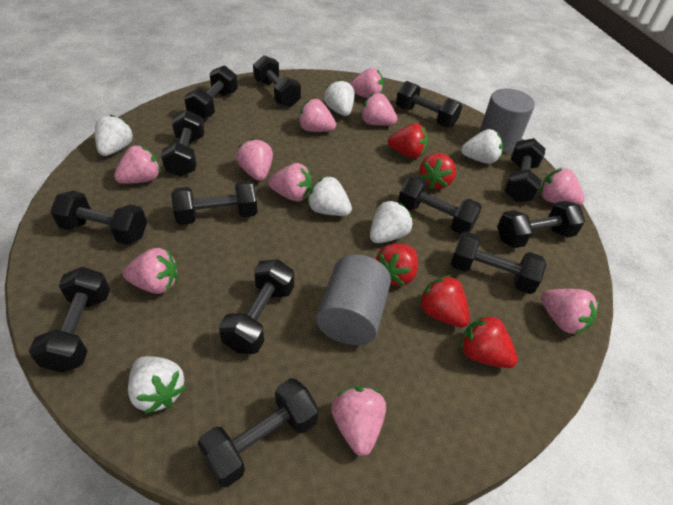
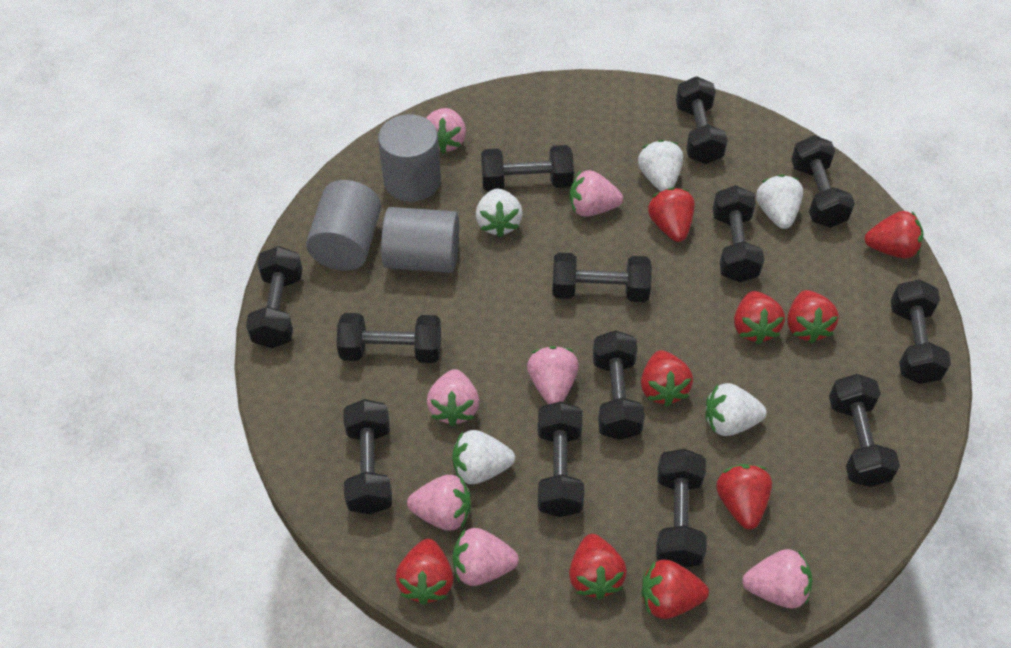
grey cylinder: [316,254,391,345] [479,88,535,153] = 2 -> [306,180,381,271] [378,114,441,202] [381,207,459,273] = 3
pink strawberry: [114,145,160,184] [123,248,178,294] [236,138,273,181] [268,163,312,202] [298,99,336,132] [331,386,386,456] [350,68,384,98] [361,93,398,126] [541,168,585,205] [541,289,599,335] = 10 -> [407,475,471,531] [426,108,466,154] [427,369,479,426] [452,528,519,586] [527,346,579,404] [569,170,623,217] [742,549,812,609] = 7
red strawberry: [376,244,418,286] [388,123,428,158] [418,275,470,328] [419,153,456,189] [460,314,518,368] = 5 -> [395,539,454,605] [569,534,627,599] [641,350,693,406] [642,559,709,619] [648,188,695,242] [716,464,772,529] [734,291,785,344] [787,290,839,344] [864,211,923,259] = 9
white strawberry: [95,115,133,156] [128,356,186,414] [307,176,352,216] [324,79,355,116] [370,200,413,243] [461,129,503,164] = 6 -> [452,430,515,484] [476,189,523,237] [638,140,683,191] [705,383,767,436] [756,175,803,229] = 5

